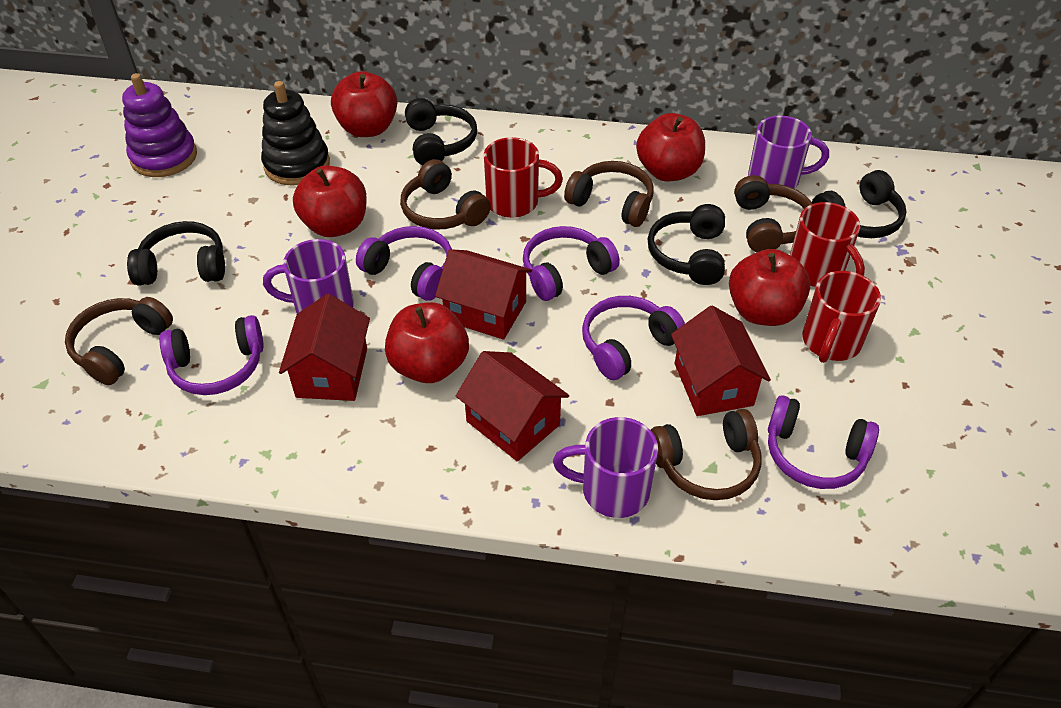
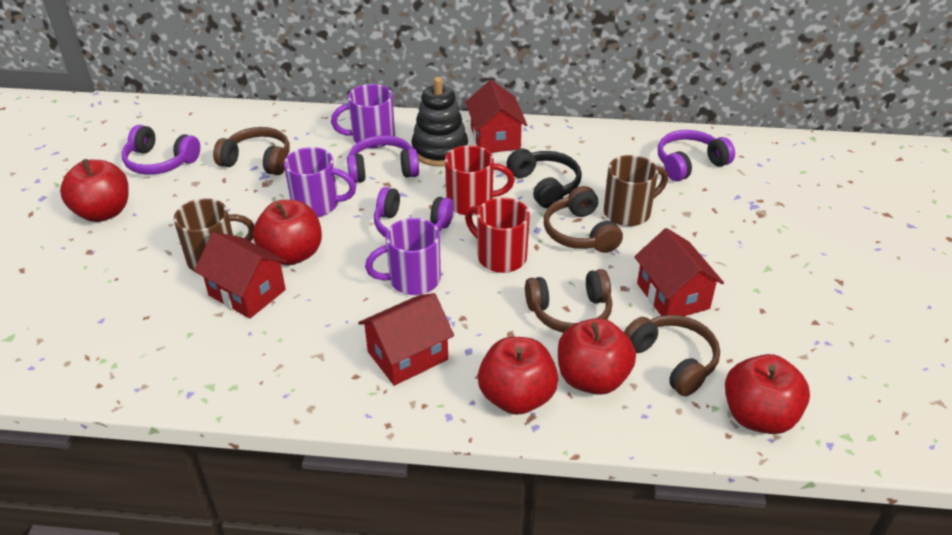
black headphones: [127,221,225,286] [405,98,477,166] [648,204,725,285] [812,170,907,238] = 4 -> [506,148,582,208] = 1
brown headphones: [65,297,173,385] [400,159,491,230] [564,161,654,227] [651,409,761,500] [734,175,812,252] = 5 -> [213,127,290,175] [525,269,612,333] [544,186,623,253] [624,315,720,396] = 4
brown mug: none = 0 -> [174,199,254,271] [604,155,668,226] = 2
purple headphones: [160,315,264,395] [356,226,452,301] [523,226,620,301] [582,296,685,380] [768,395,879,489] = 5 -> [122,125,200,175] [347,135,419,183] [374,187,454,238] [658,130,735,181] = 4
purple stacking toy: [122,73,197,177] = 1 -> none = 0
red mug: [484,137,563,218] [790,202,865,287] [802,271,881,363] = 3 -> [445,145,515,215] [465,197,530,273] = 2

